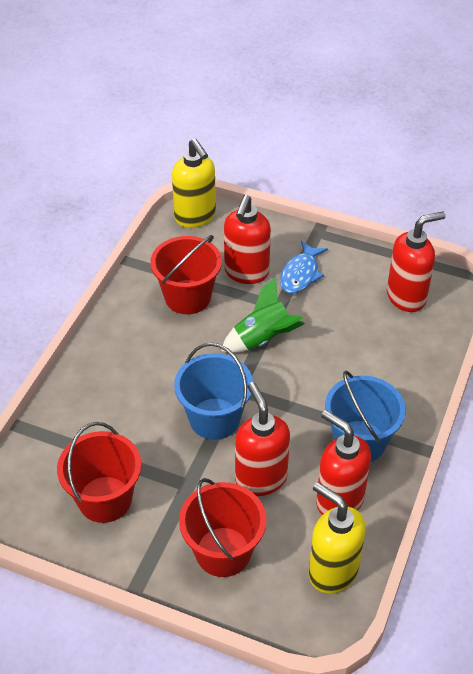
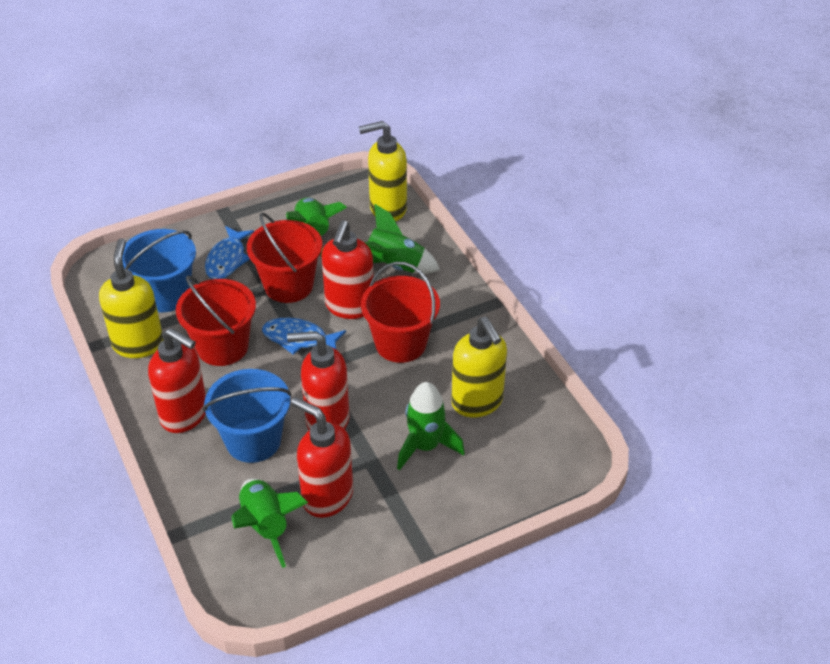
blue fish: [280,241,328,294] = 1 -> [205,226,254,279] [262,318,346,355] = 2
green rocket: [221,277,305,353] = 1 -> [231,478,308,568] [286,197,347,258] [364,204,440,274] [397,382,465,471] = 4
yellow soap dispenser: [172,138,216,228] [309,482,366,594] = 2 -> [99,238,163,358] [359,121,407,221] [451,317,507,418] = 3

